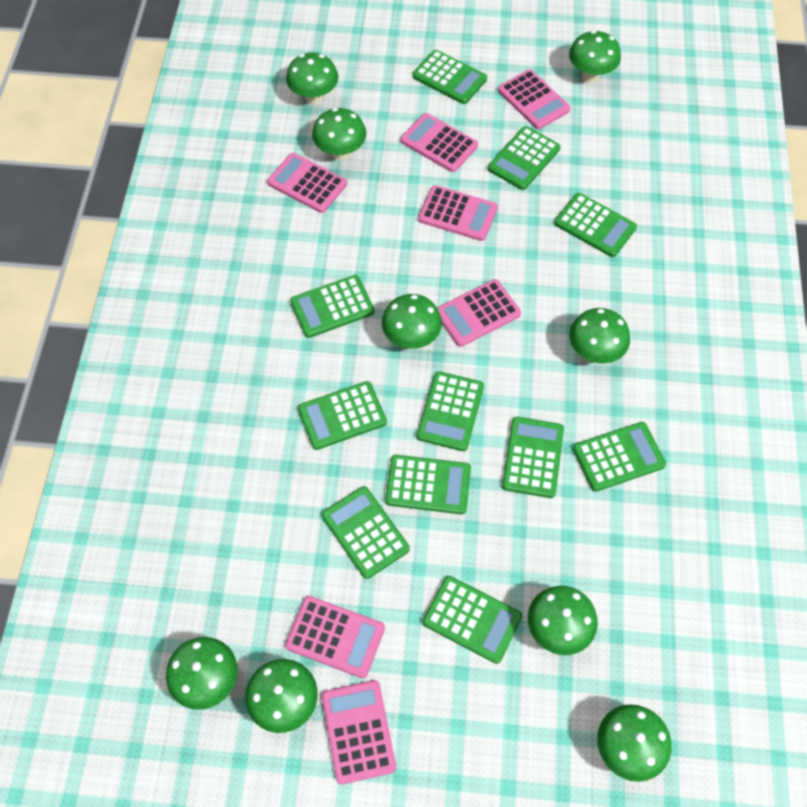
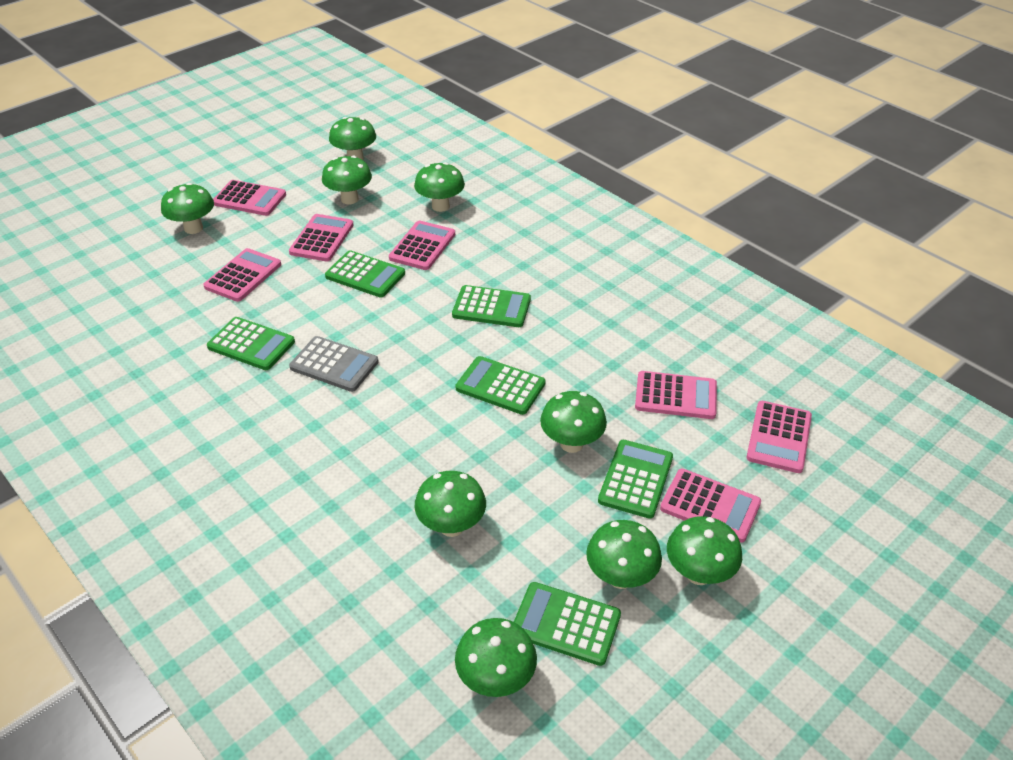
green calculator: [290,275,375,338] [298,381,387,450] [322,486,410,579] [385,455,471,514] [412,50,487,104] [417,371,484,451] [423,576,522,664] [488,126,560,190] [502,417,564,498] [554,193,637,257] [573,422,666,492] = 11 -> [207,317,295,370] [325,250,405,297] [452,285,531,327] [455,356,546,415] [514,582,621,666] [598,440,673,519] = 6
grey calculator: none = 0 -> [289,336,379,392] = 1

